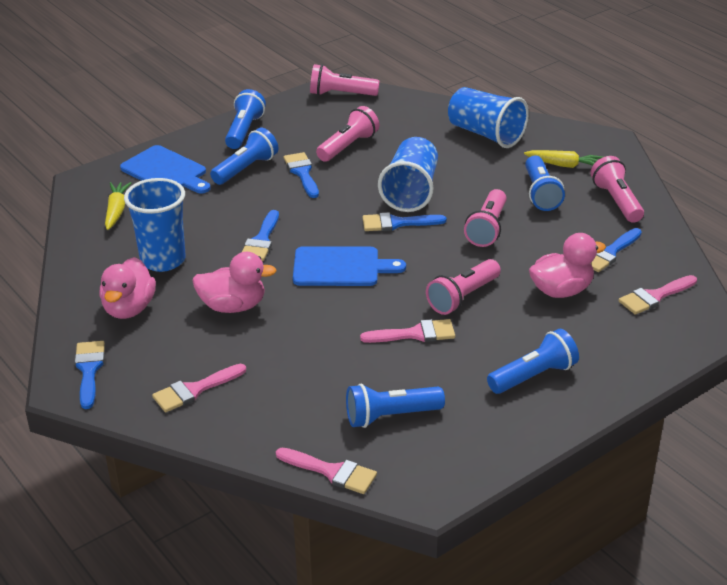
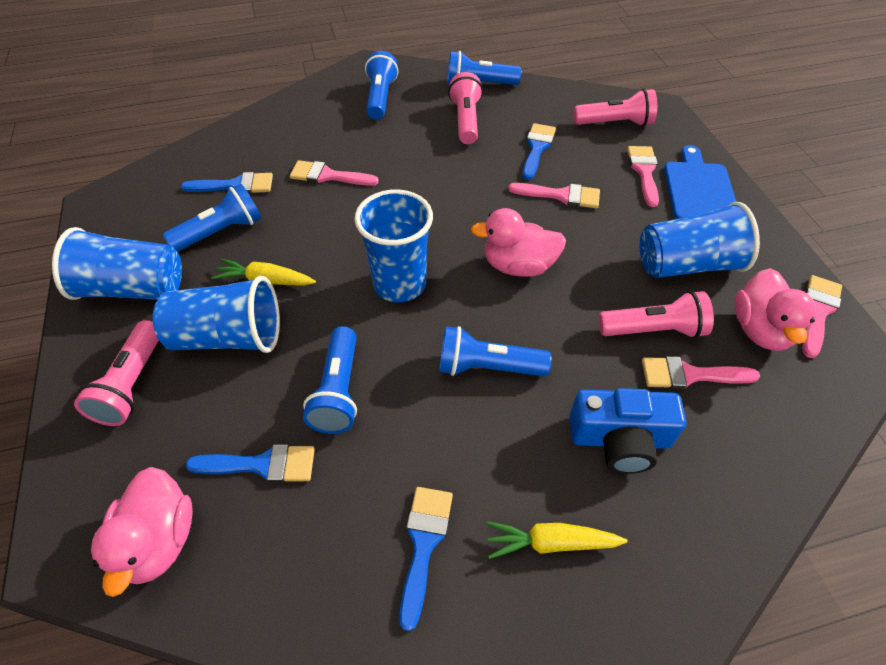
blue brush: [74,341,105,409] [242,210,279,261] [284,152,319,198] [362,212,447,231] [591,228,642,272] = 5 -> [181,172,273,194] [186,444,315,483] [399,487,453,631] [522,123,556,180] = 4
blue camera: none = 0 -> [569,388,686,474] = 1
blue cup: [124,178,186,272] [378,137,438,212] [448,87,529,148] = 3 -> [52,227,182,300] [153,276,280,353] [354,189,433,302] [640,202,760,278] = 4
blue cutting board: [120,145,211,194] [293,246,406,286] = 2 -> [664,145,736,219] = 1
pink brush: [152,364,246,412] [276,448,377,494] [360,319,455,343] [618,275,697,315] = 4 -> [290,160,379,186] [508,183,600,209] [627,146,659,207] [642,356,760,389] [802,275,842,358] = 5
pink flashlight: [310,64,380,96] [316,106,379,162] [426,259,501,315] [464,189,507,247] [590,156,644,223] = 5 -> [74,320,159,426] [448,72,483,144] [574,89,657,126] [598,291,714,339] = 4

